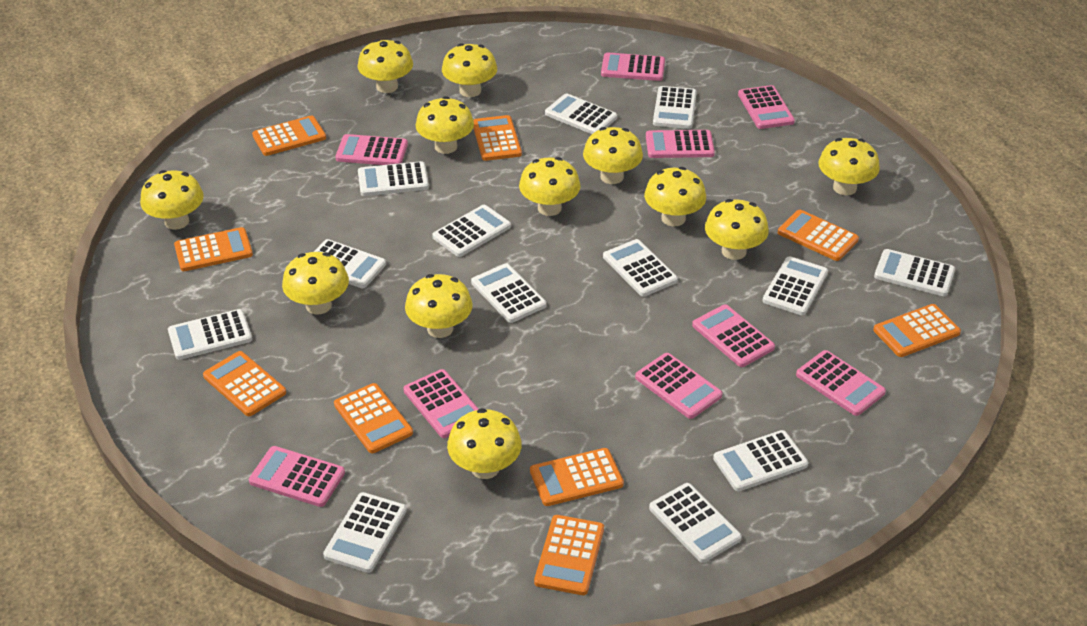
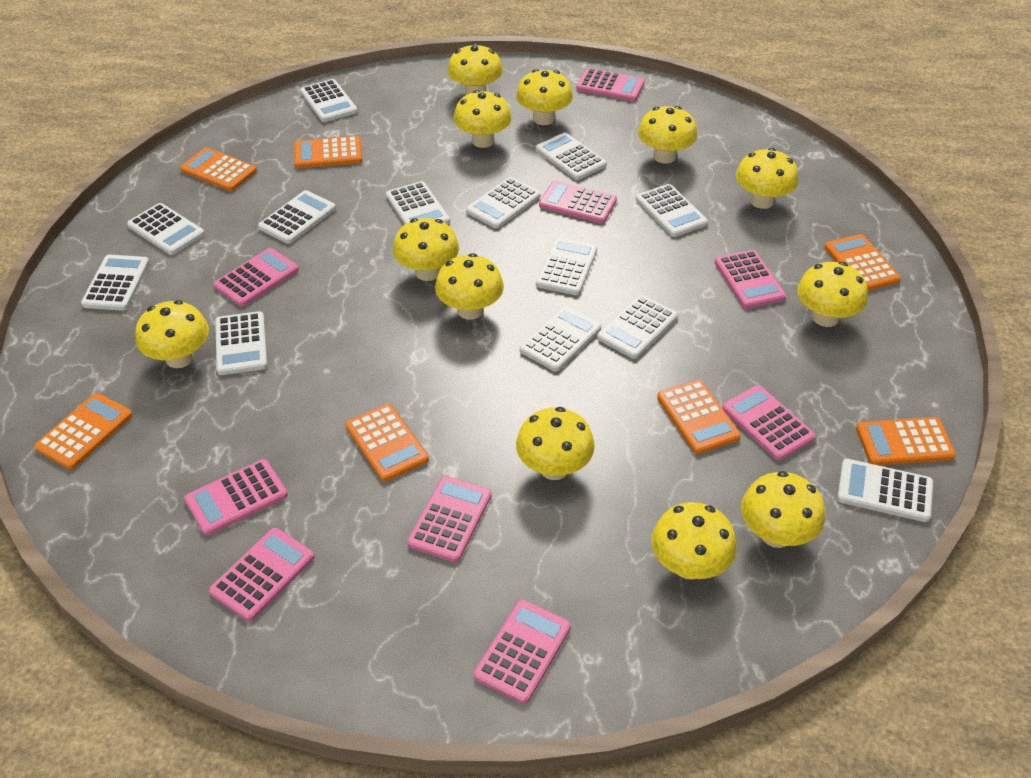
orange calculator: [174,227,253,271] [203,351,286,416] [252,116,326,156] [334,383,413,453] [473,115,522,161] [530,448,624,506] [534,515,604,595] [778,210,859,261] [873,304,961,357] = 9 -> [34,393,132,469] [180,147,257,191] [294,136,362,168] [346,404,429,482] [657,380,741,454] [824,234,901,291] [856,417,956,465] = 7

